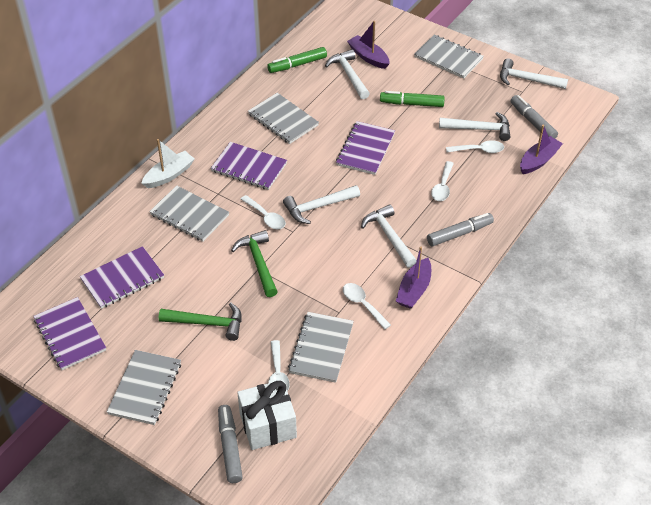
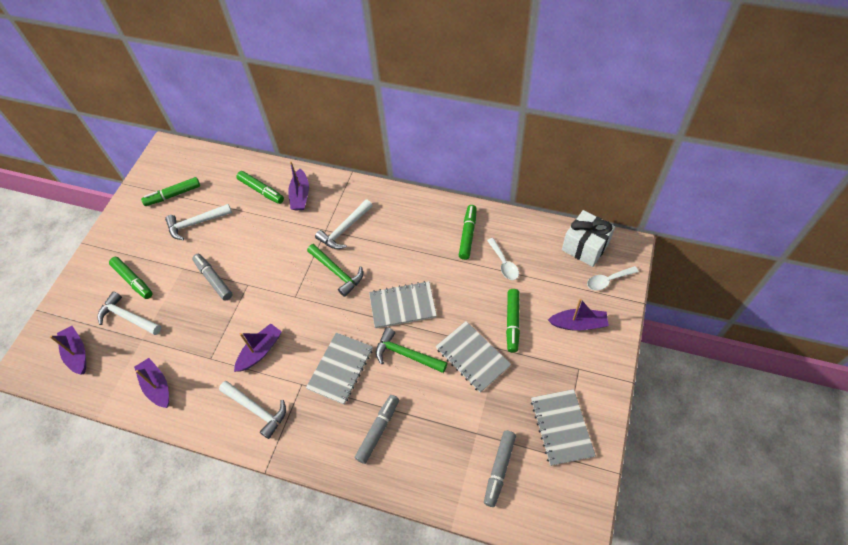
green marker: [267,47,327,73] [380,91,445,107] = 2 -> [109,257,153,299] [141,177,200,206] [236,171,284,204] [459,205,477,260] [506,289,520,353] = 5
grey notebook: [107,350,181,425] [149,185,229,242] [248,93,319,144] [288,312,354,383] [414,35,484,79] = 5 -> [306,332,373,404] [369,281,437,329] [436,321,511,393] [531,389,596,466] = 4
purple boat: [347,21,390,69] [396,247,431,309] [520,125,563,174] = 3 -> [50,326,86,375] [134,358,169,408] [234,323,282,372] [289,161,309,211] [548,299,609,331] = 5
purple notebook: [33,297,106,370] [80,246,164,309] [211,142,287,190] [336,121,395,175] = 4 -> none = 0
white boat: [141,139,194,188] = 1 -> none = 0
white hammer: [283,185,360,224] [325,49,370,99] [361,204,417,268] [439,112,510,141] [500,58,568,89] = 5 -> [98,291,161,335] [165,204,232,240] [219,381,286,439] [315,199,373,249] = 4
white spoon: [241,195,286,229] [268,340,290,391] [343,283,391,330] [431,161,454,201] [446,140,504,153] = 5 -> [487,238,519,280] [587,266,639,290] = 2

